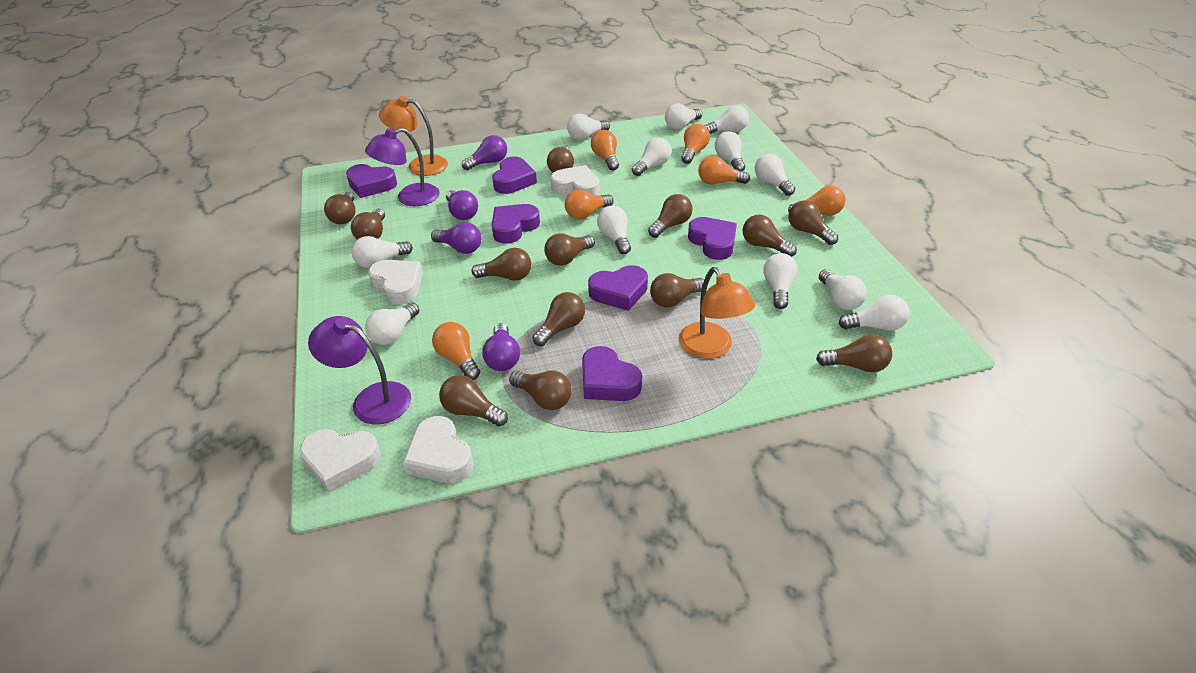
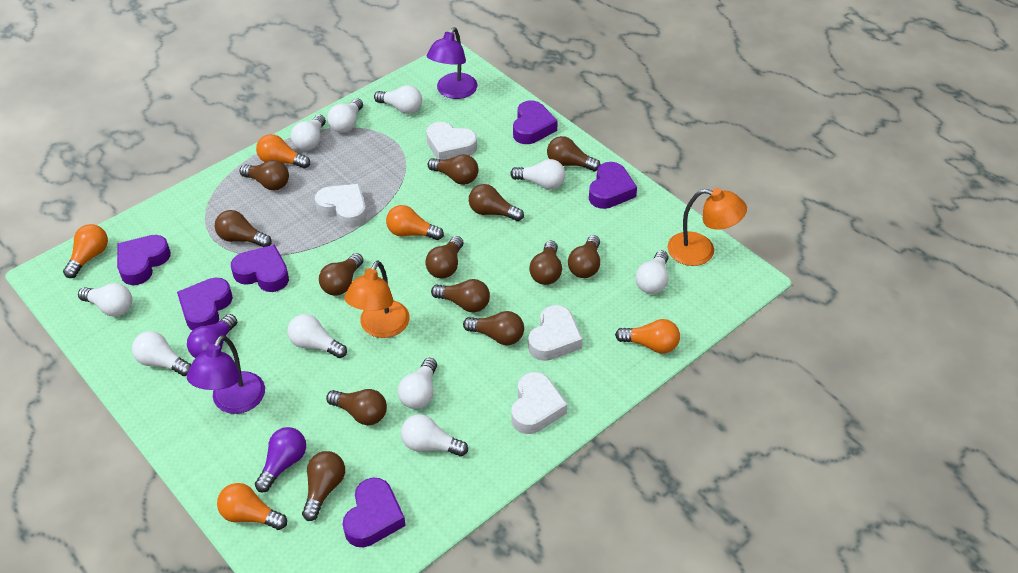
orange light bulb: [432,322,480,380] [565,189,614,220] [591,130,619,171] [681,124,710,164] [698,156,750,184] [788,186,846,216] = 6 -> [63,224,108,278] [217,483,287,530] [256,134,310,169] [386,205,444,240] [615,319,680,353] = 5
purple light bulb: [431,222,481,254] [446,190,478,220] [462,135,507,170] [482,323,520,371] = 4 -> [187,314,237,358] [255,427,306,492] = 2
white light bulb: [352,236,413,268] [365,302,419,345] [567,114,610,140] [597,206,631,254] [632,138,671,176] [665,104,702,130] [704,105,749,134] [715,131,745,171] [755,154,795,196] [763,253,798,309] [819,269,867,310] [839,295,910,331] = 12 -> [78,283,132,317] [132,331,191,376] [287,314,347,358] [291,115,326,151] [327,98,363,133] [374,85,422,114] [398,358,437,409] [401,414,468,456] [510,159,565,190] [635,251,669,294] = 10

